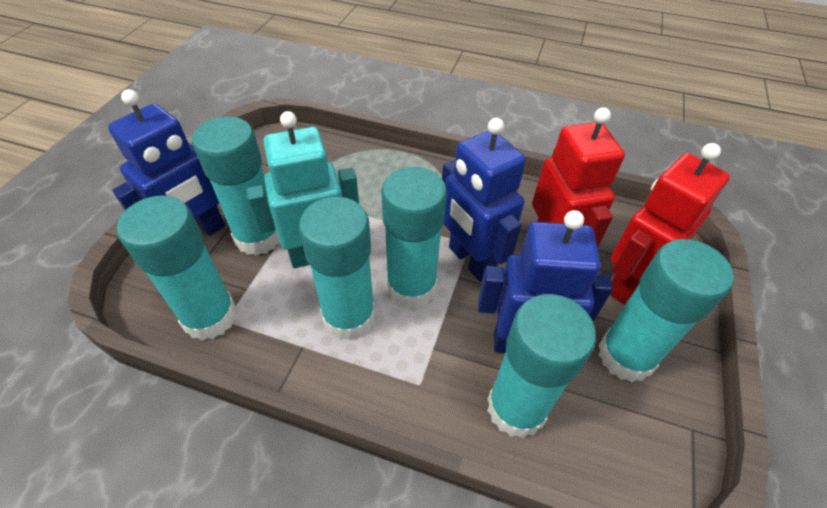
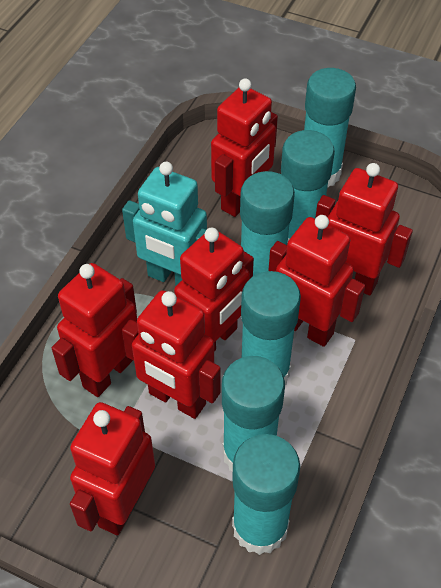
blue robot: [108,89,225,236] [442,118,526,282] [478,210,613,353] = 3 -> none = 0
red robot: [532,107,625,248] [610,143,730,304] = 2 -> [52,263,137,397] [70,402,155,535] [122,290,221,419] [174,228,254,352] [211,78,278,217] [268,215,365,347] [315,163,413,295] = 7

